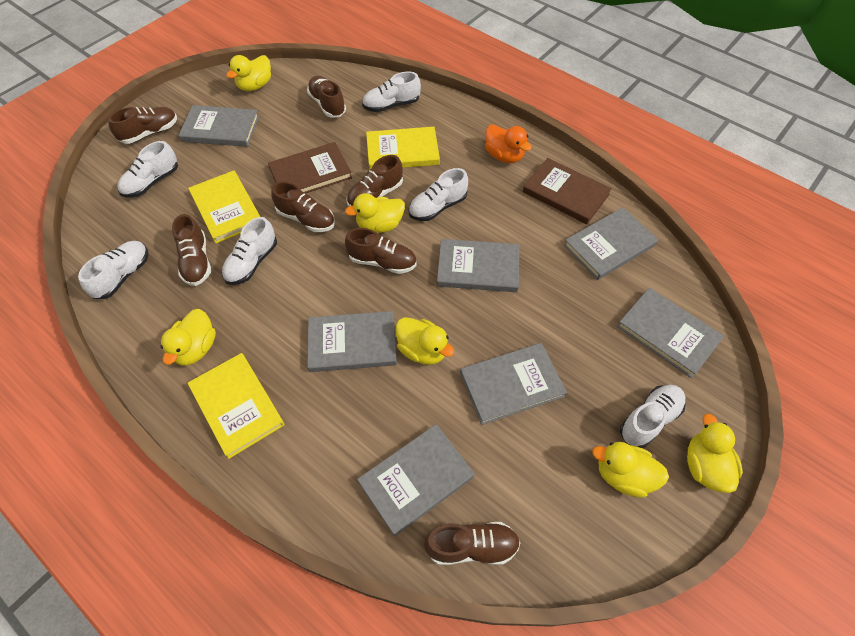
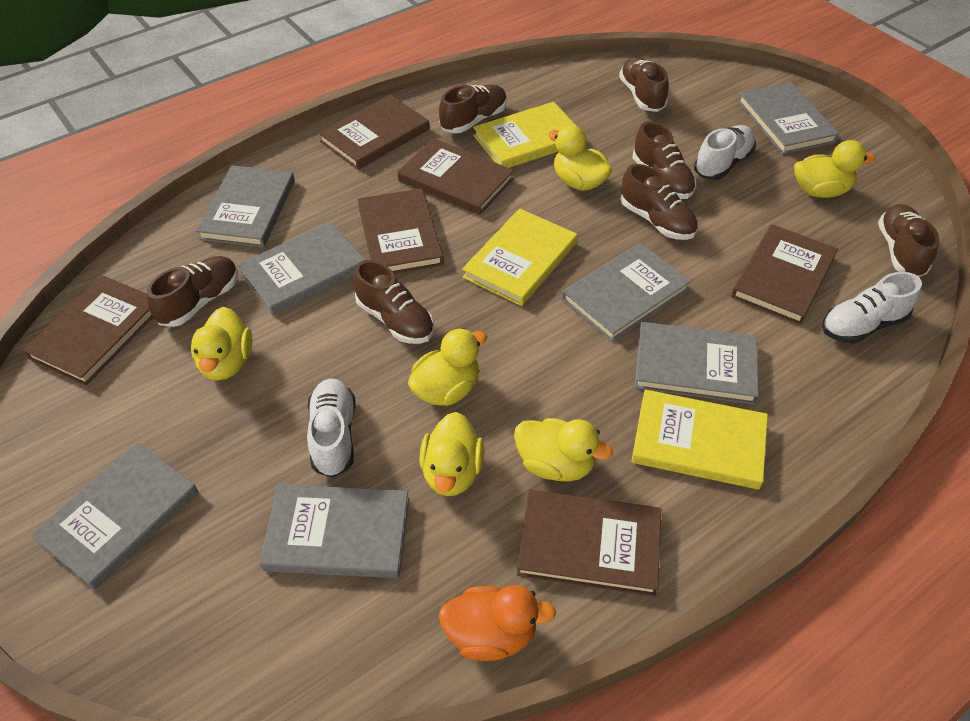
brown book: [268,142,352,193] [523,158,612,224] = 2 -> [23,276,153,386] [319,95,429,170] [357,188,444,274] [397,138,514,215] [517,490,661,596] [731,224,838,325] = 6
white shoe: [78,241,148,299] [117,141,178,198] [222,217,277,285] [362,72,421,112] [409,168,468,221] [620,385,686,448] = 6 -> [307,378,356,478] [694,125,756,180] [822,272,922,343] = 3

